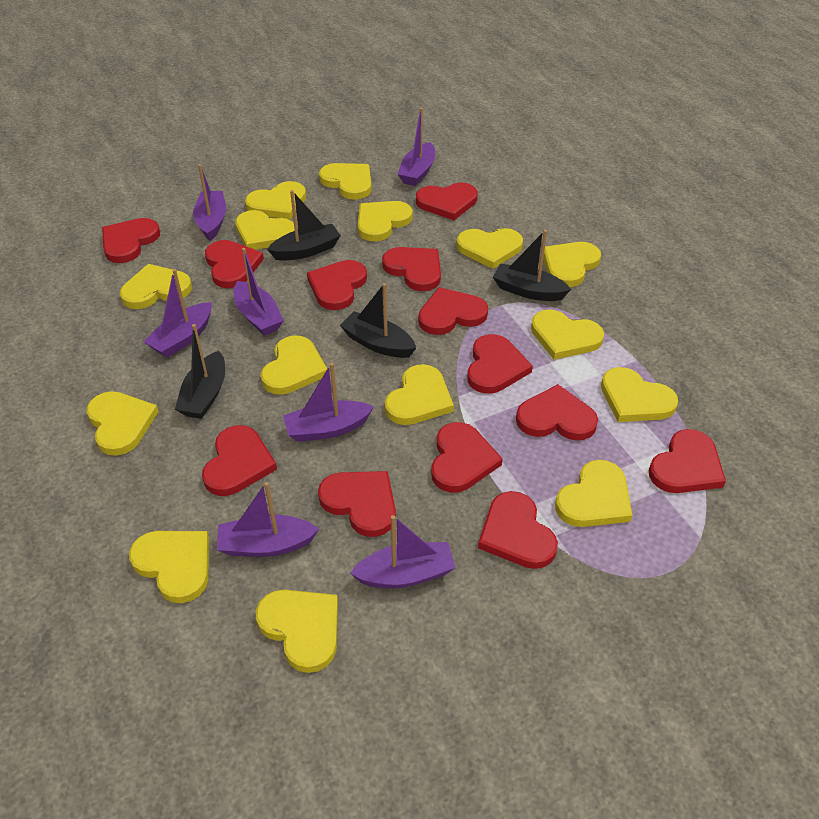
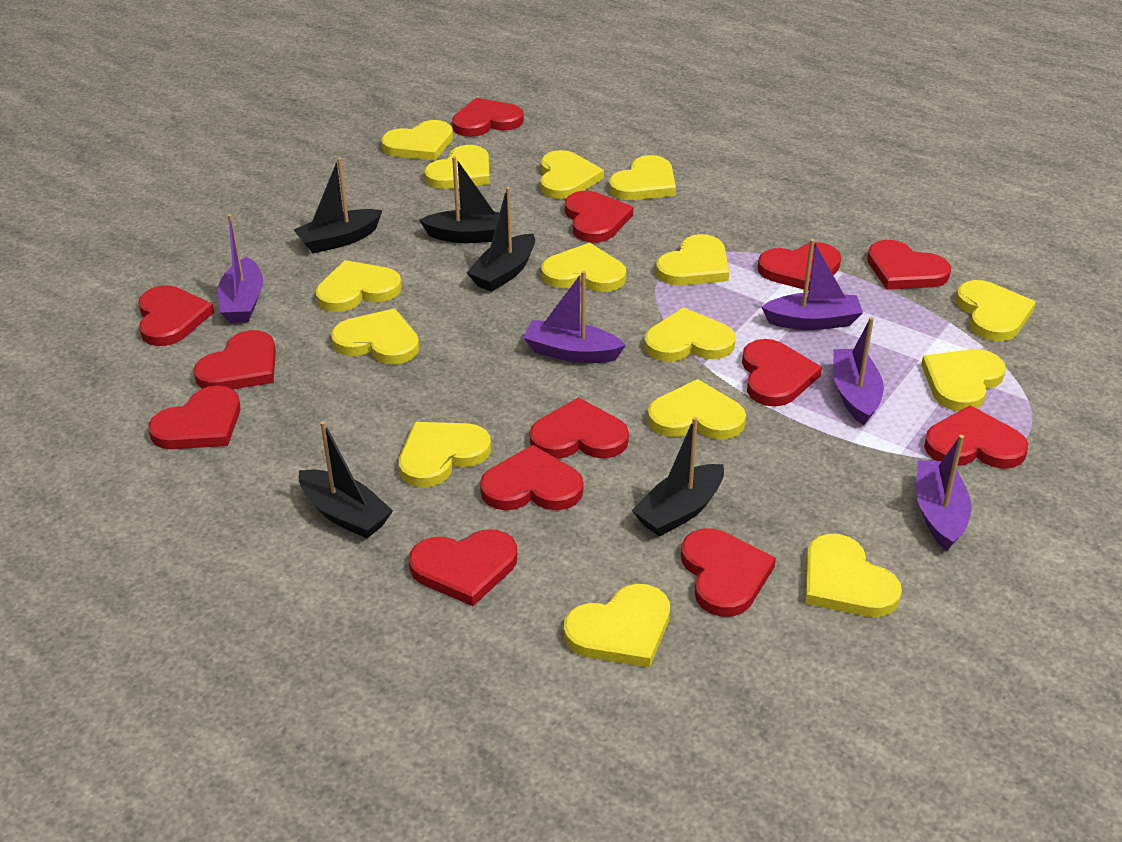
black boat: [175,324,225,419] [267,190,341,261] [340,283,416,358] [493,230,571,301] = 4 -> [294,157,383,253] [299,421,393,538] [419,156,500,243] [467,187,535,292] [631,417,724,537] = 5
purple boat: [144,269,212,358] [193,164,226,241] [217,482,319,557] [234,248,284,336] [283,363,374,442] [350,515,456,588] [398,108,435,186] = 7 -> [218,214,263,323] [523,271,626,363] [761,239,863,330] [833,317,884,425] [916,435,972,551] = 5

